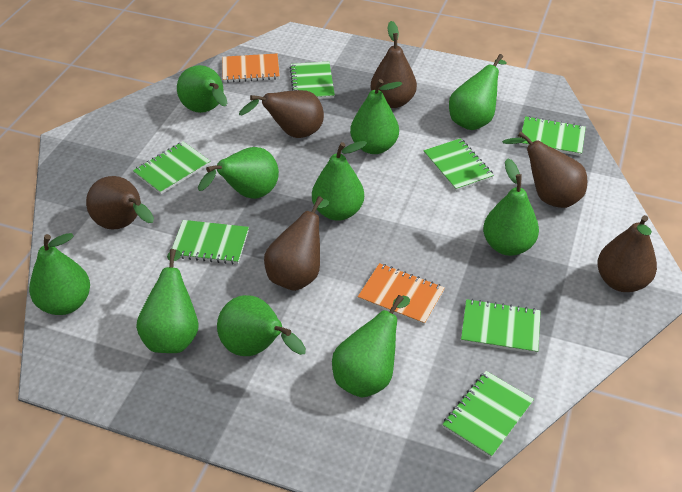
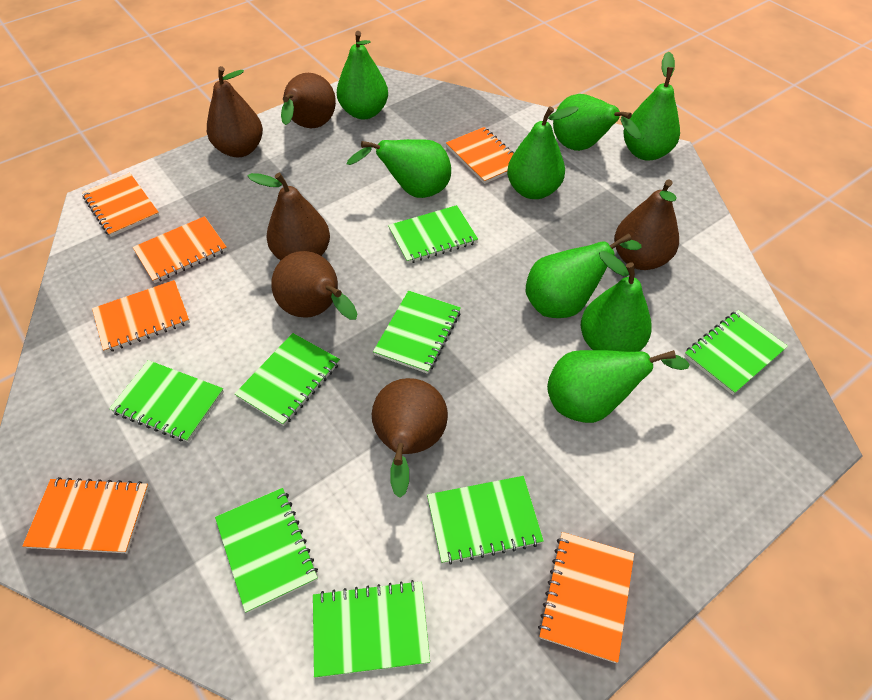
green notebook: [133,141,210,194] [172,220,249,265] [290,61,335,99] [424,138,494,191] [442,371,534,458] [461,299,541,354] [519,116,586,156] = 7 -> [109,360,224,442] [215,488,318,613] [235,333,340,426] [313,580,430,678] [373,291,461,374] [388,205,478,264] [427,476,544,565] [684,310,788,395] = 8
green pear: [29,233,90,315] [136,249,198,353] [177,65,227,113] [198,147,279,199] [217,295,306,356] [312,141,367,221] [332,295,410,398] [350,79,402,154] [449,54,507,130] [483,158,539,256] = 10 -> [337,31,388,119] [346,139,451,198] [507,106,579,199] [526,234,642,318] [547,350,690,423] [553,94,641,151] [581,251,652,352] [623,52,680,161] = 8
orange notebook: [222,54,280,83] [358,263,445,325] = 2 -> [22,477,149,553] [82,173,159,237] [92,280,190,353] [133,216,227,283] [446,127,514,184] [538,532,634,663] = 6

